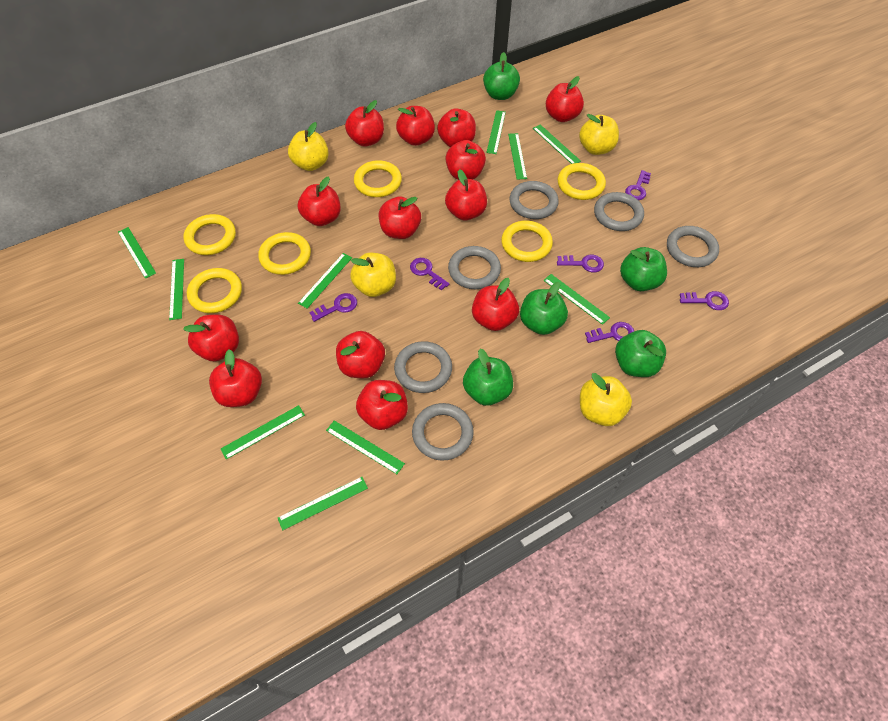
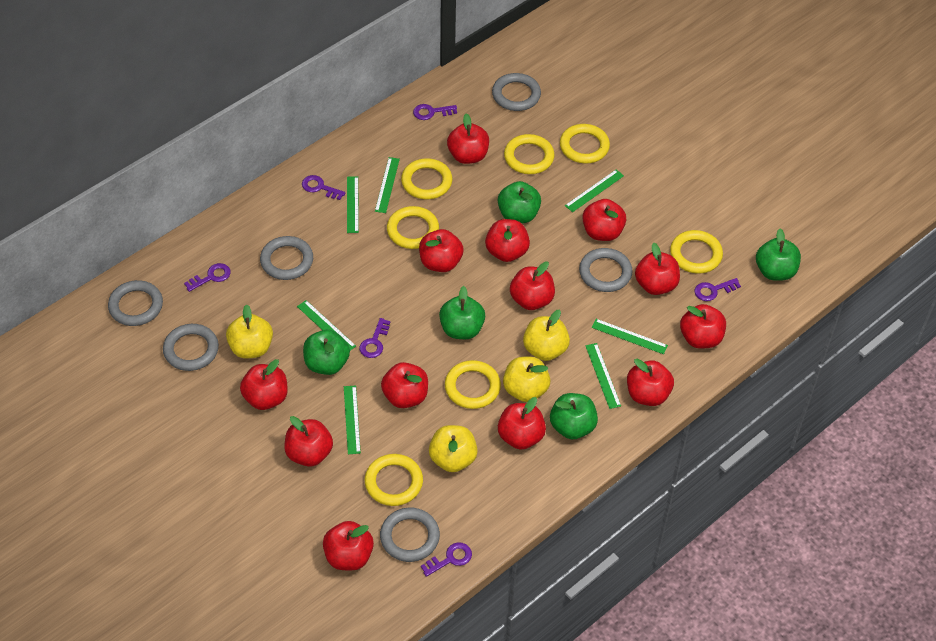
green ruler: [118,227,156,279] [169,259,184,320] [221,405,305,459] [278,477,368,530] [298,253,352,309] [326,420,405,474] [486,110,506,154] [508,133,527,180] [533,124,581,164] [543,274,610,325] = 10 -> [297,300,356,351] [344,385,361,454] [347,176,359,233] [375,157,400,213] [565,170,624,212] [585,343,621,409] [591,319,668,354] = 7
yellow ring: [184,214,236,255] [187,268,242,313] [258,232,311,275] [354,160,402,197] [501,221,553,262] [558,163,606,200] = 6 -> [365,454,423,506] [387,206,439,249] [401,158,452,199] [445,360,501,409] [504,134,555,174] [560,124,610,163] [670,230,723,274] = 7

